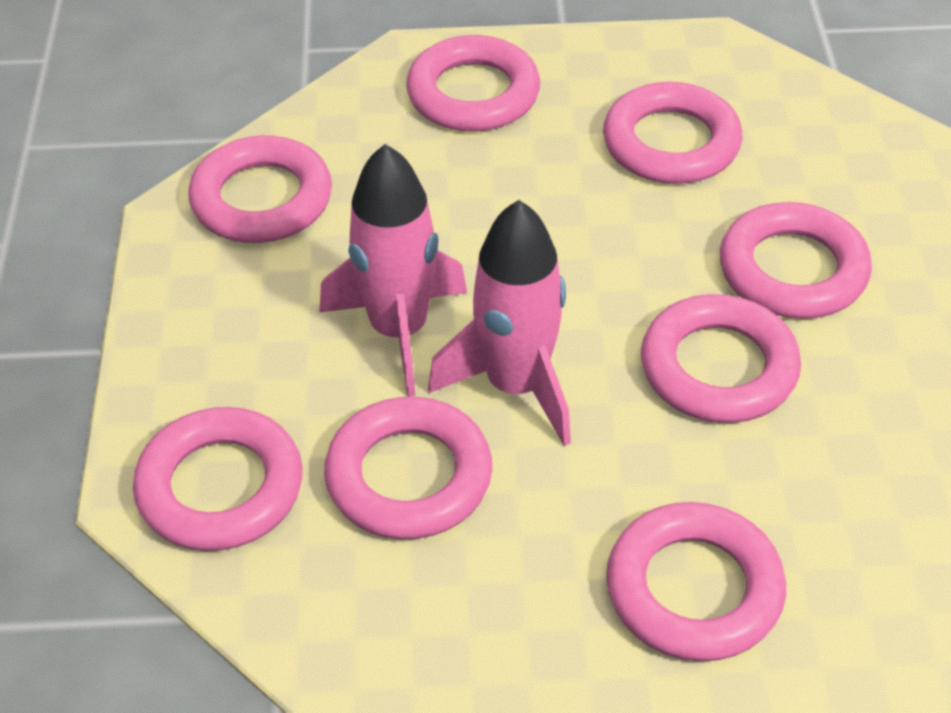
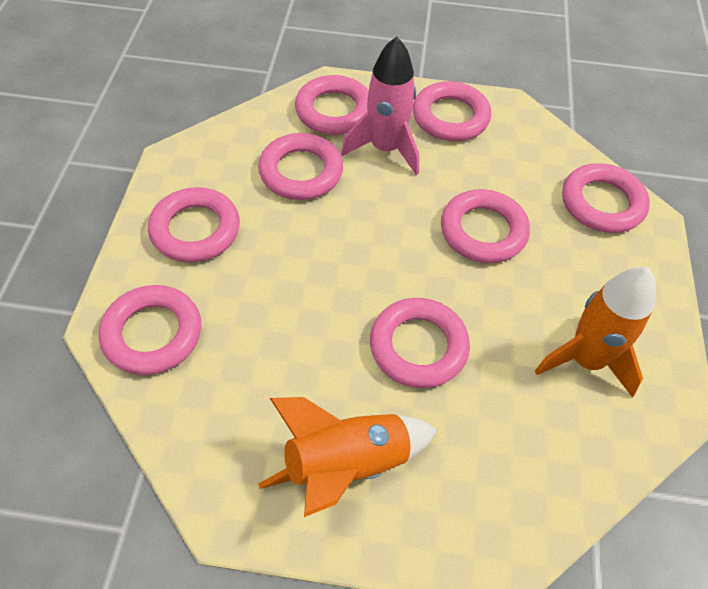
orange rocket: none = 0 -> [258,397,437,517] [535,267,656,398] = 2
pink rocket: [319,144,467,397] [428,200,571,446] = 2 -> [341,36,420,175] = 1

